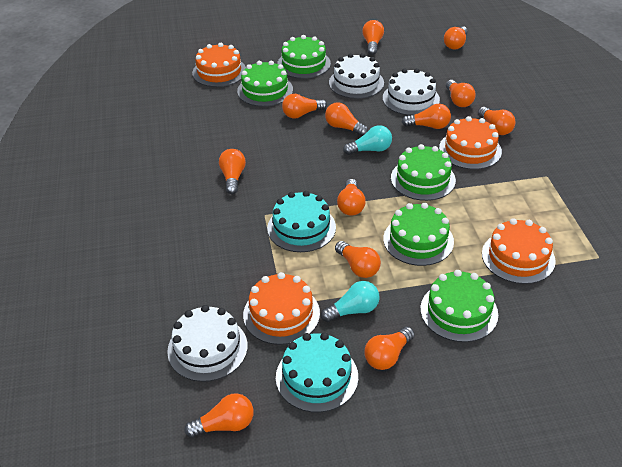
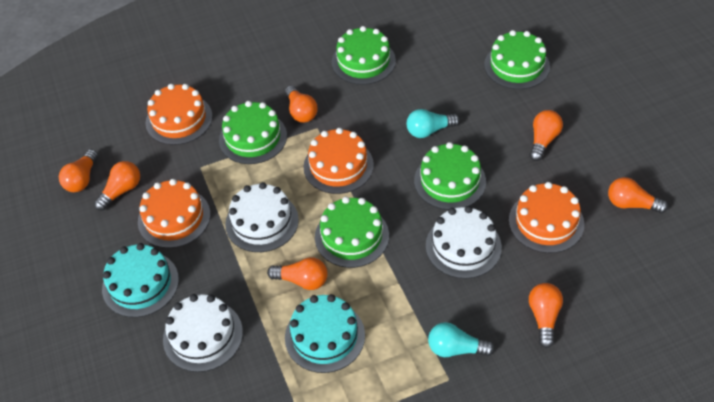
orange light bulb: [184,393,254,438] [219,149,246,194] [282,94,327,118] [325,102,368,136] [335,241,381,278] [337,179,366,216] [362,20,384,55] [364,326,415,370] [402,104,451,129] [444,26,468,50] [446,80,476,107] [478,107,516,135] = 12 -> [59,149,98,192] [94,161,140,211] [267,257,328,290] [285,85,318,123] [529,110,563,161] [529,283,563,348] [608,177,668,213] = 7

